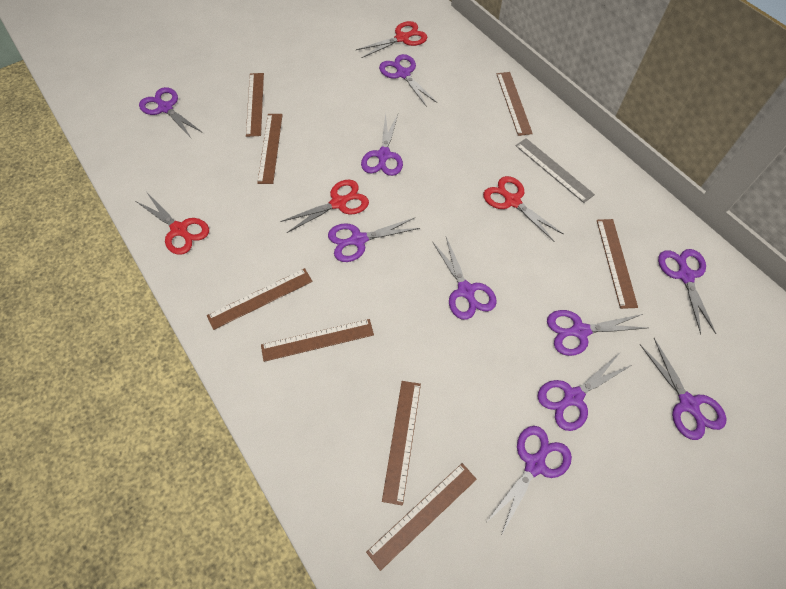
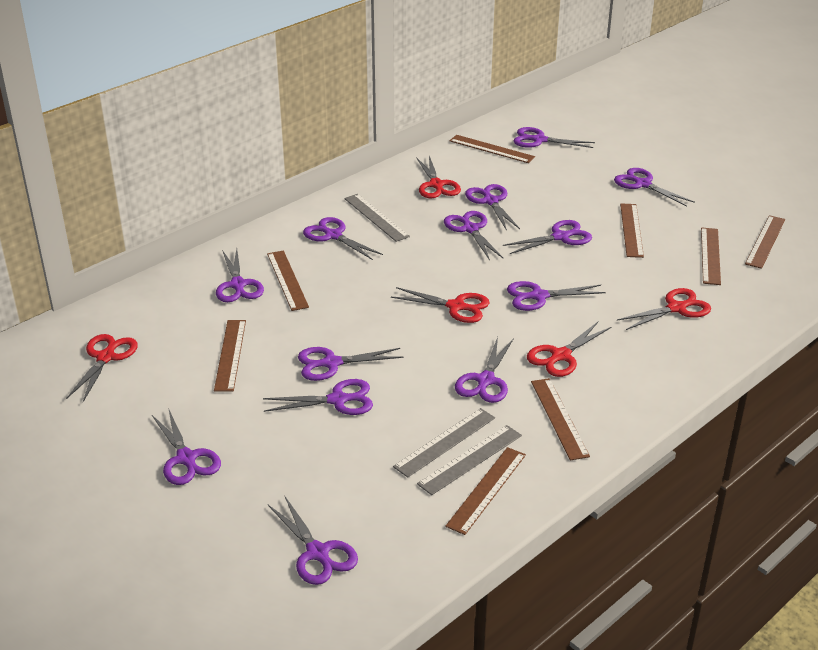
grey ruler: [515,138,595,203] = 1 -> [344,194,410,242] [393,408,495,478] [417,425,522,495] = 3
purple scissors: [139,87,203,138] [328,218,420,262] [361,113,403,176] [379,54,437,107] [432,237,497,320] [486,426,572,536] [538,354,632,431] [547,310,647,356] [640,338,727,440] [658,249,716,335] = 10 -> [152,408,221,485] [216,249,264,302] [263,379,373,415] [268,497,358,585] [298,347,404,381] [303,217,383,260] [444,211,503,260] [455,337,514,403] [465,184,520,231] [503,220,592,254] [507,281,606,311] [514,127,595,148] [614,168,695,207] = 13
red scissors: [136,193,209,255] [280,179,369,233] [356,21,427,58] [483,176,564,242] = 4 -> [66,334,138,402] [391,287,490,323] [416,156,461,198] [527,322,611,377] [617,288,711,330] = 5

